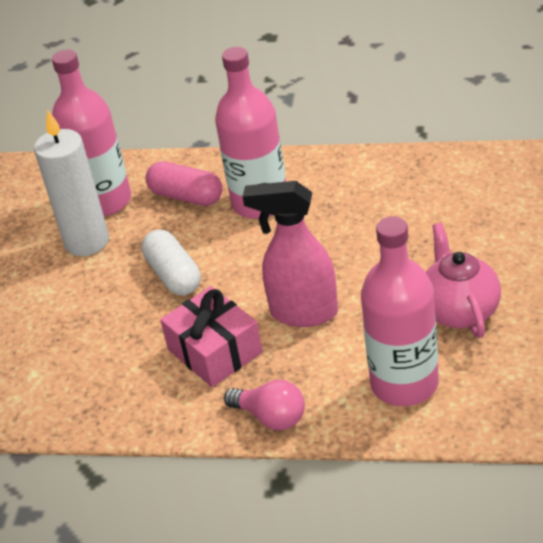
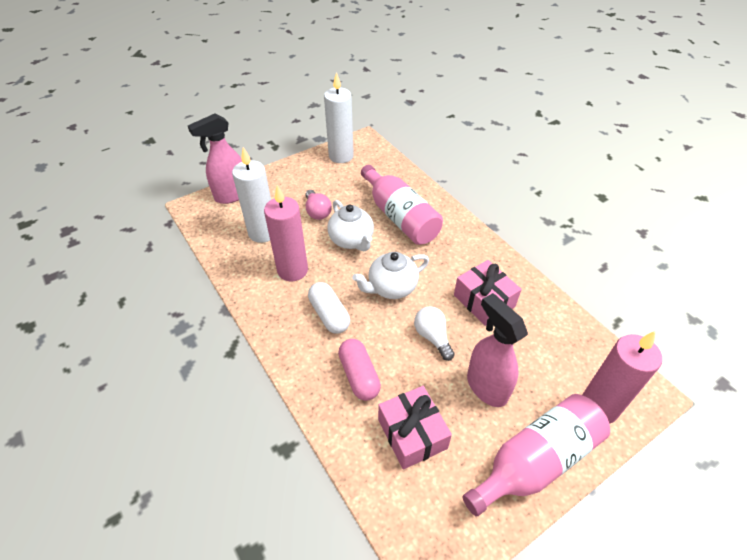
pink bottle: [52,50,131,217] [215,47,286,219] [361,216,439,406] = 3 -> [361,165,443,245] [463,394,610,517] = 2
pink candle: none = 0 -> [264,185,308,282] [582,331,662,424] = 2
pink gift: [160,286,263,387] = 1 -> [378,386,452,470] [454,260,522,326] = 2
pink spray bottle: [242,181,338,327] = 1 -> [188,114,242,204] [467,293,528,407] = 2
pink teapot: [426,223,501,338] = 1 -> none = 0
white candle: [34,109,109,256] = 1 -> [232,147,271,243] [324,72,354,163] = 2
white light bulb: none = 0 -> [414,306,455,361] = 1
white teapot: none = 0 -> [327,200,374,251] [352,252,429,299] = 2

